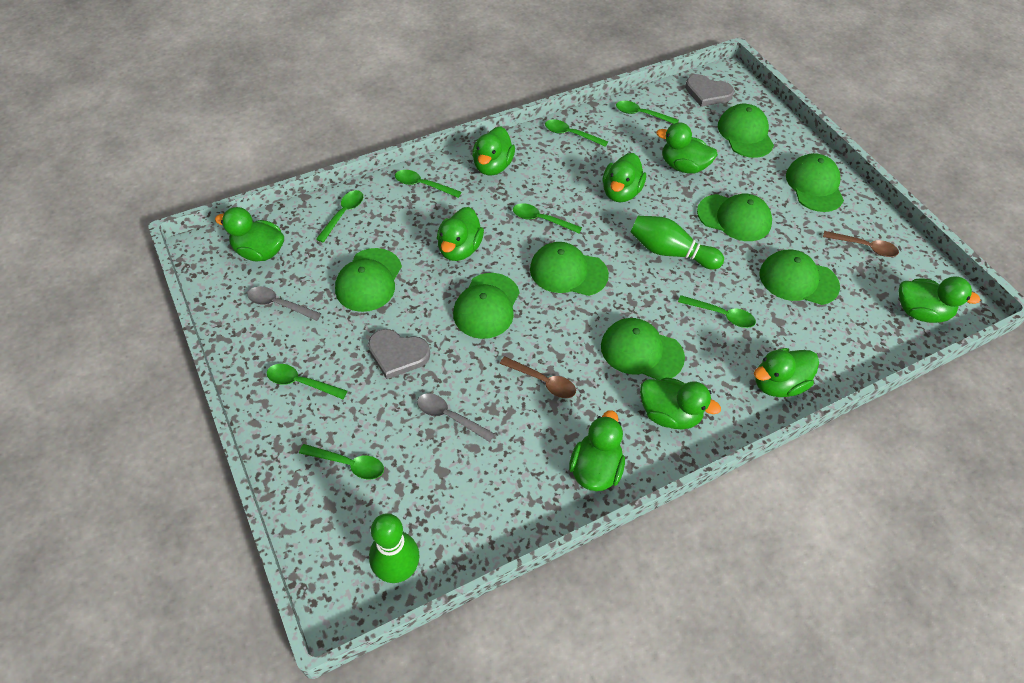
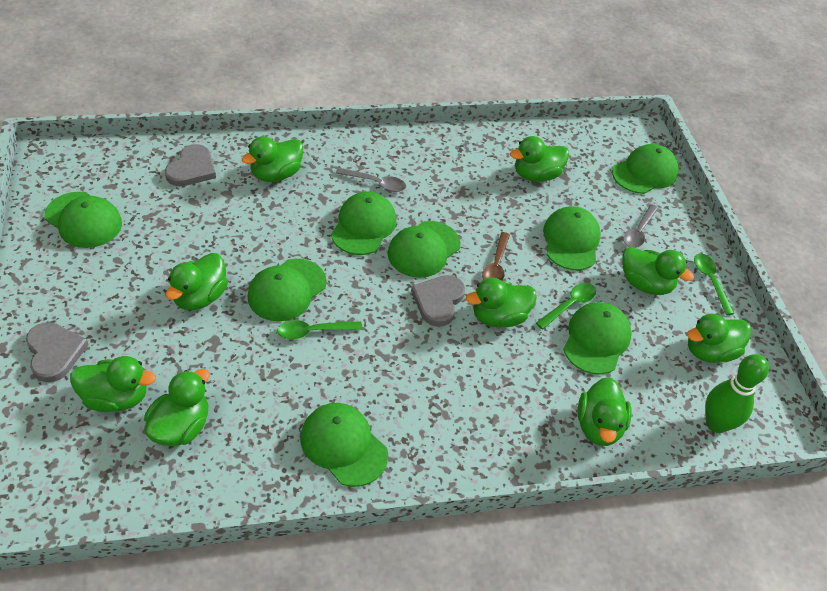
brown spoon: [500,356,576,398] [823,231,899,257] = 2 -> [482,232,510,281] = 1
green bowling pin: [369,513,419,583] [631,216,724,269] = 2 -> [705,354,769,433] = 1
green spoon: [267,364,347,399] [299,444,384,479] [316,190,363,242] [395,170,462,198] [513,203,582,233] [545,120,608,147] [616,101,679,124] [678,295,756,328] = 8 -> [277,320,362,339] [536,283,596,329] [694,253,735,315] = 3
grey heart: [368,329,430,379] [685,74,734,107] = 2 -> [26,322,89,382] [165,144,216,186] [411,275,465,327] = 3

